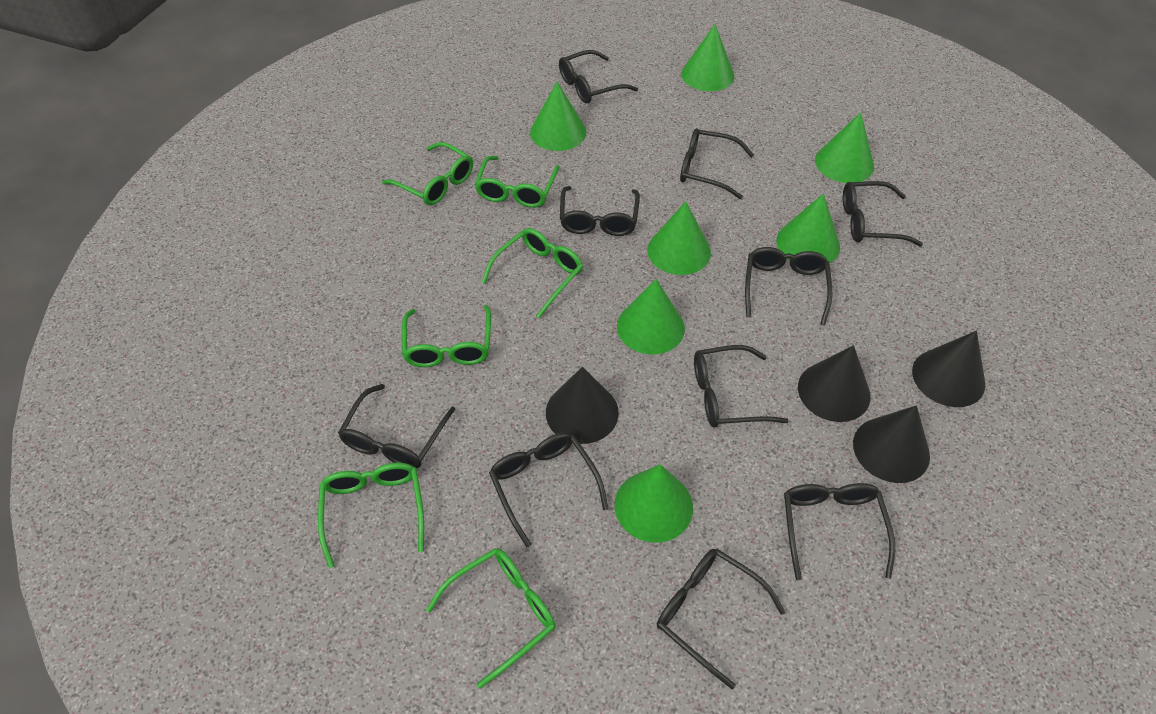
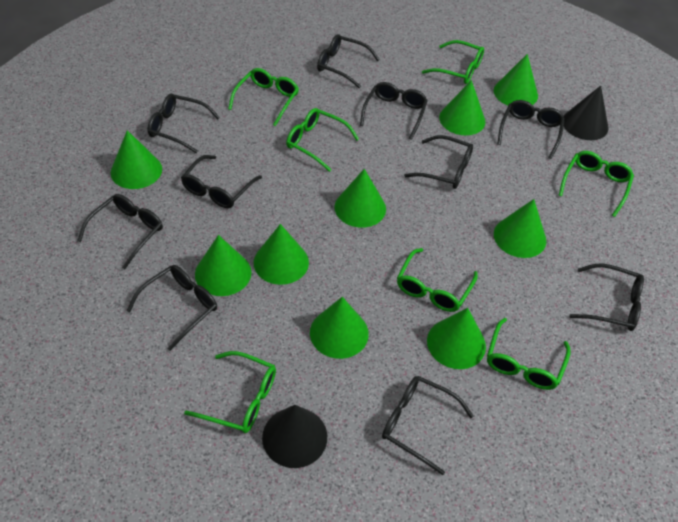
black cone: [546,367,619,444] [798,345,871,422] [853,405,930,483] [912,331,985,407] = 4 -> [262,405,327,468] [563,85,608,140] = 2
green cone: [530,82,586,151] [615,464,693,543] [617,279,685,354] [647,201,711,275] [681,24,734,91] [776,194,840,263] [815,112,874,183] = 7 -> [111,130,162,189] [195,235,251,296] [254,224,309,285] [310,297,369,359] [334,169,386,228] [427,308,486,369] [439,80,485,135] [494,54,538,105] [494,199,546,258] = 9
green glasses: [318,463,424,568] [382,142,473,205] [402,305,491,367] [426,548,556,689] [475,156,559,208] [481,228,583,318] = 6 -> [184,351,276,433] [228,68,299,126] [286,108,359,172] [397,248,478,312] [422,40,484,84] [487,318,571,390] [558,151,634,217] = 7

